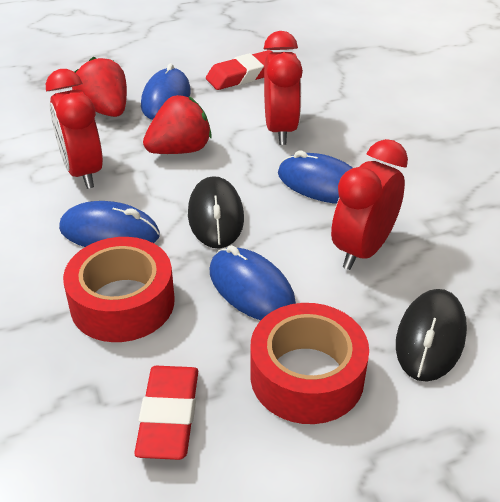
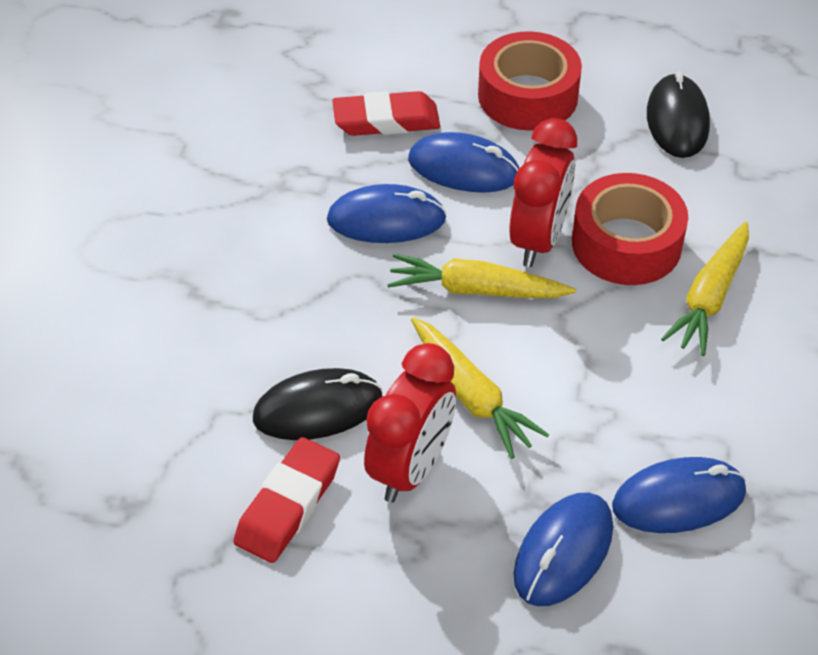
red clock: [46,69,103,189] [264,31,303,145] [331,139,408,270] = 3 -> [364,343,456,503] [509,118,577,267] = 2
red strawberry: [72,57,127,117] [143,95,212,154] = 2 -> none = 0
yellow carrot: none = 0 -> [387,254,576,298] [411,317,549,459] [661,222,749,356] = 3

